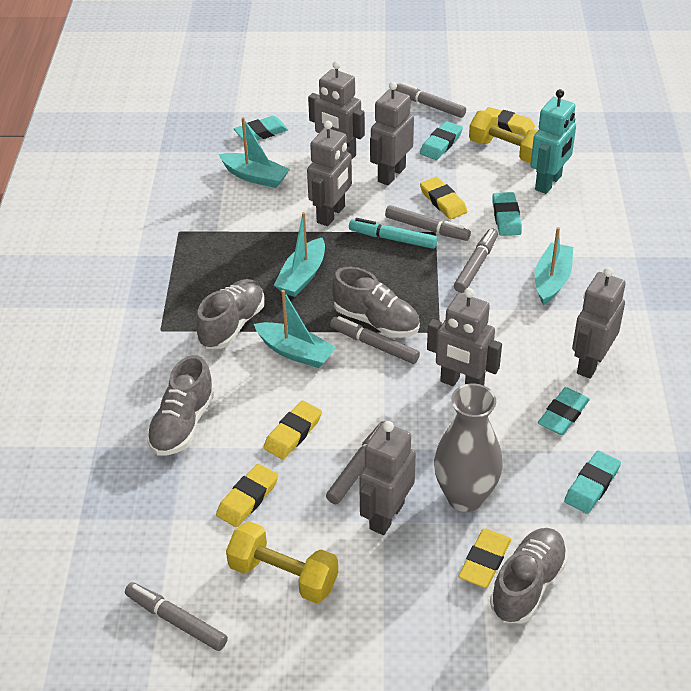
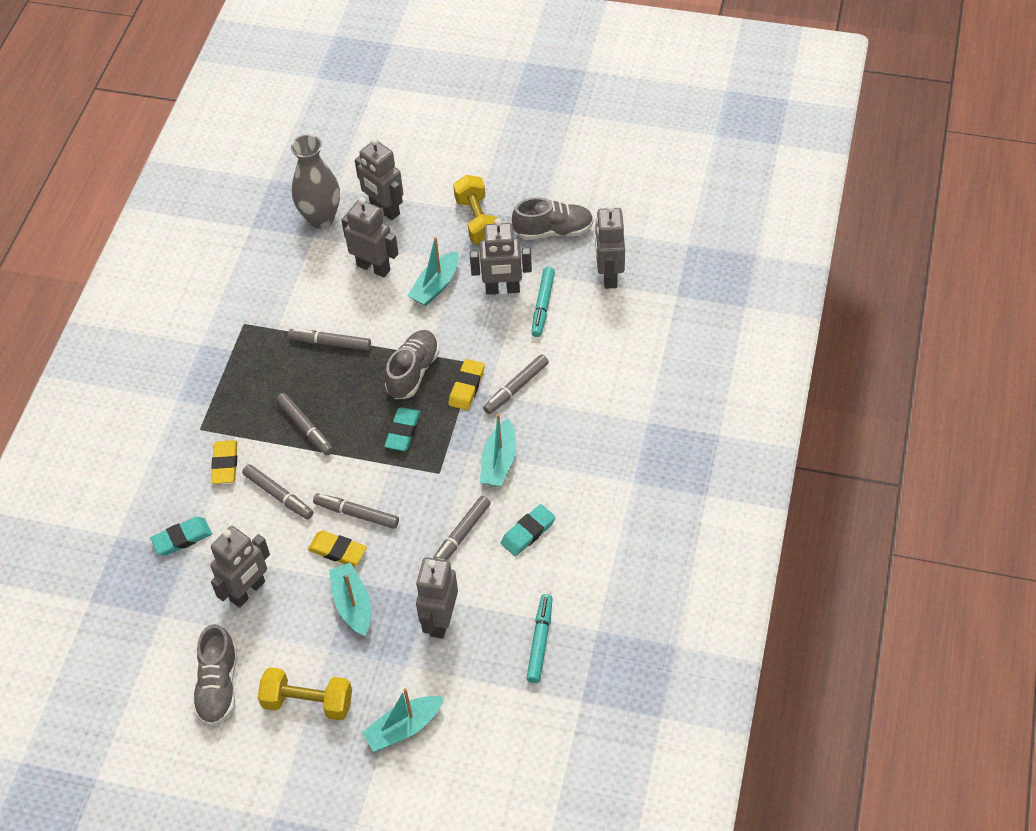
grey shoe: [147,355,215,456] [196,279,265,349] [332,267,420,338] [490,528,568,624] = 4 -> [192,624,237,726] [385,330,440,399] [512,197,594,240] = 3
turquoise eraser: [234,116,288,140] [420,121,463,160] [492,192,522,236] [538,387,590,435] [564,451,621,514] = 5 -> [150,517,212,556] [384,407,421,451] [501,504,556,556] = 3
turquoise marker: [349,218,438,249] = 1 -> [527,594,553,683] [531,267,555,337] = 2
turquoise robot: [531,89,576,194] = 1 -> none = 0
yellow eraser: [216,463,278,527] [263,401,322,459] [420,177,467,219] [458,529,511,588] [486,107,535,136] = 5 -> [211,440,237,484] [308,531,367,566] [448,359,485,410] = 3

